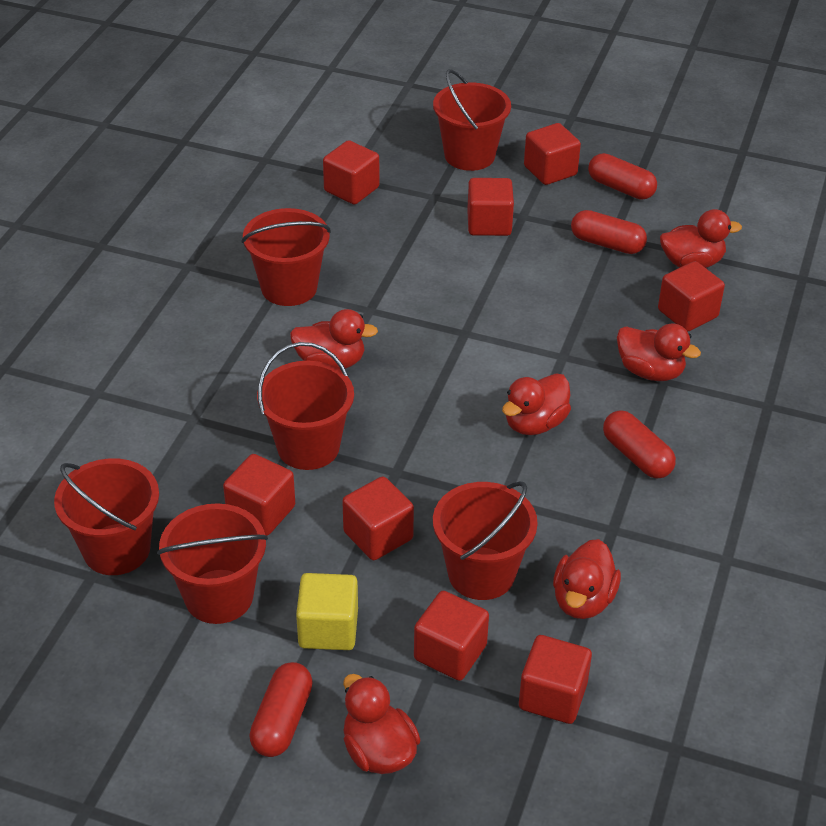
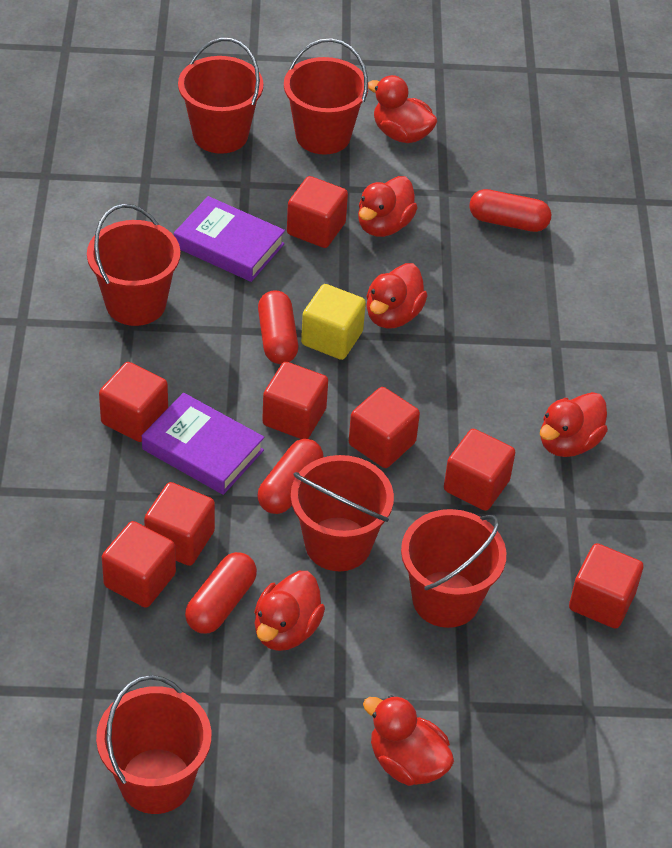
purple book: none = 0 -> [142,393,264,495] [174,196,285,282] = 2

